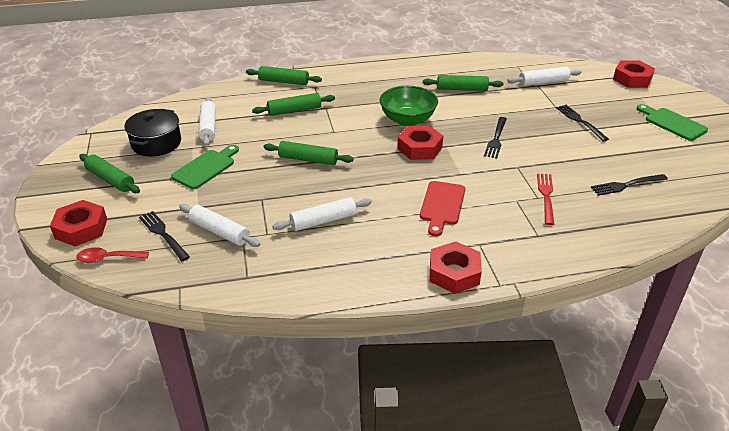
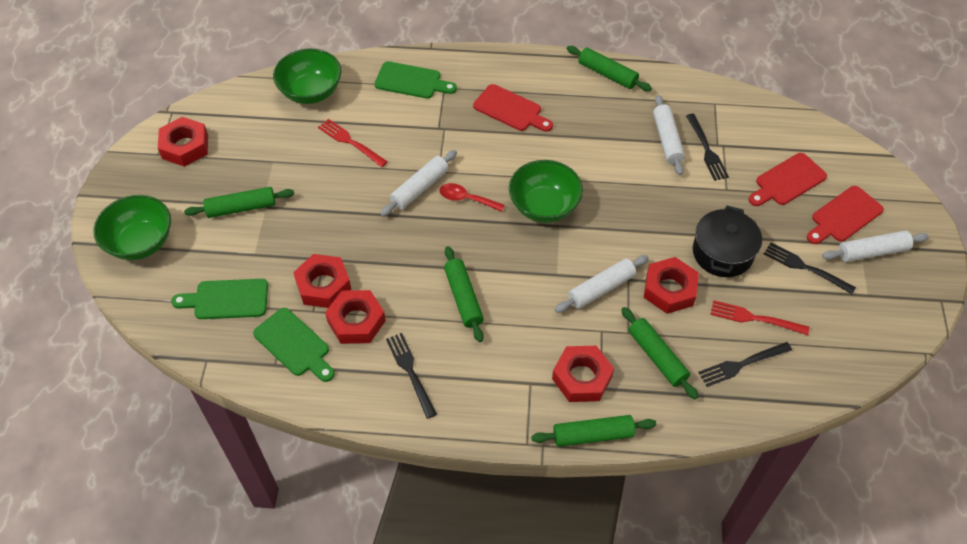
green bowl: [379,86,438,126] = 1 -> [93,195,171,260] [273,49,341,104] [509,160,583,223] = 3
green cutting board: [171,145,239,189] [637,104,708,141] = 2 -> [171,279,268,319] [253,308,335,382] [375,61,457,99] = 3
red cutting board: [420,181,465,236] = 1 -> [473,84,553,132] [749,153,827,206] [807,186,884,244] = 3
red fork: [537,173,555,225] = 1 -> [318,119,388,167] [710,300,809,335] = 2
red nut: [50,200,107,246] [397,126,443,160] [430,241,482,294] [613,60,655,88] = 4 -> [158,117,208,167] [293,254,351,308] [325,290,386,344] [552,346,614,402] [644,257,699,314] = 5

